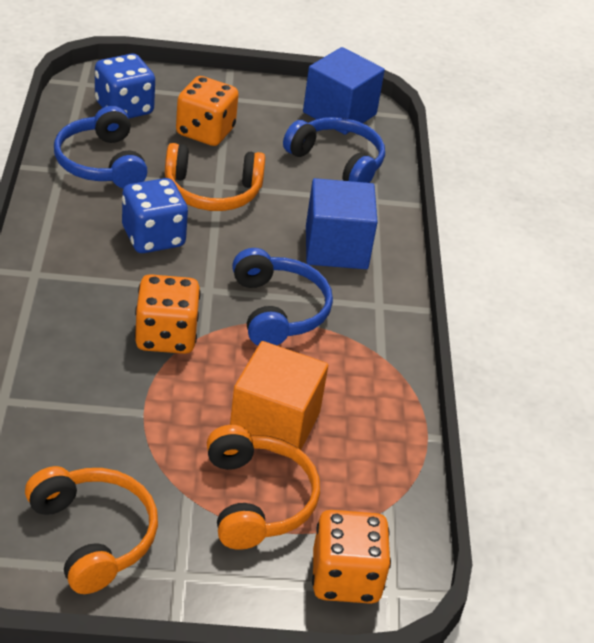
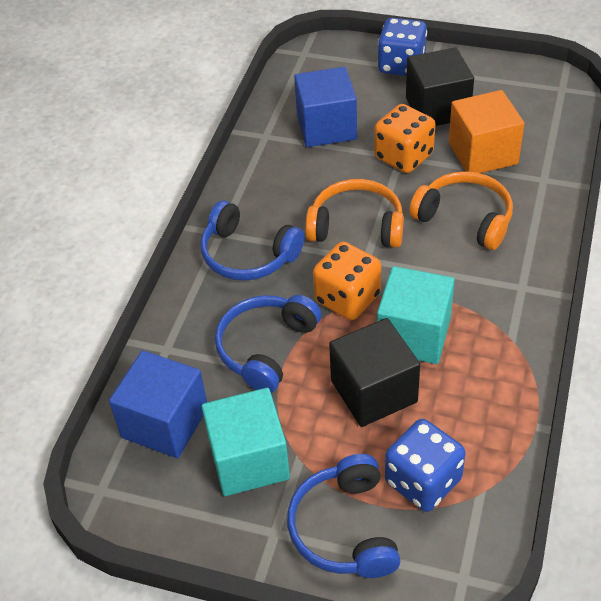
black cube: none = 0 -> [329,318,420,427] [406,47,474,126] = 2
orange dice: [135,274,201,354] [176,76,239,146] [312,510,391,604] = 3 -> [313,242,381,320] [374,104,435,173] = 2
orange headphones: [25,466,158,594] [165,143,265,211] [207,425,320,550] = 3 -> [305,179,404,248] [409,171,513,250] = 2
turquoise cube: none = 0 -> [202,388,290,496] [377,266,455,364] = 2

